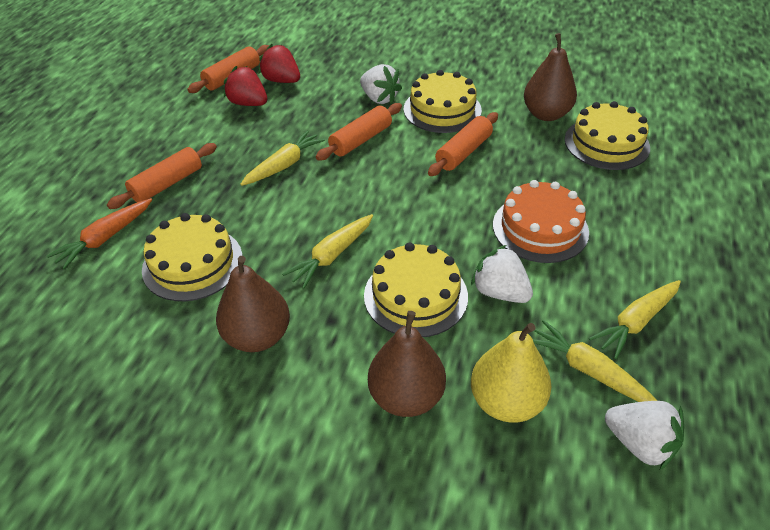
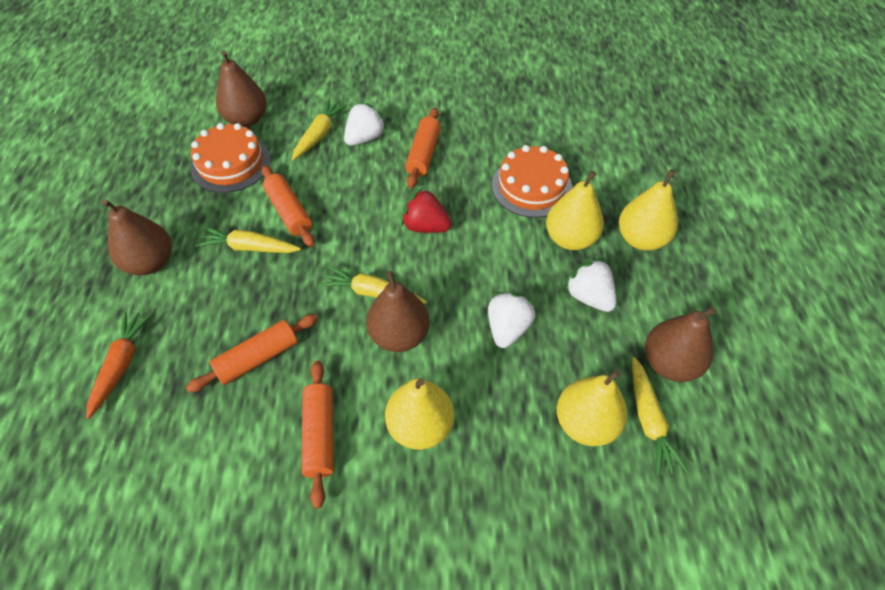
brown pear: [216,256,290,352] [368,311,446,417] [524,33,577,121] = 3 -> [102,199,172,275] [216,50,266,127] [366,271,430,352] [645,307,716,382] = 4
orange cake: [493,180,589,263] = 1 -> [190,123,270,193] [492,145,573,218] = 2
red strawberry: [224,66,267,106] [259,44,300,83] = 2 -> [401,188,451,233] = 1
yellow cake: [142,213,243,301] [364,242,468,337] [404,70,482,133] [564,101,650,170] = 4 -> none = 0
yellow pear: [471,323,552,423] = 1 -> [385,378,454,450] [546,171,604,250] [557,370,627,446] [619,169,678,251] = 4

